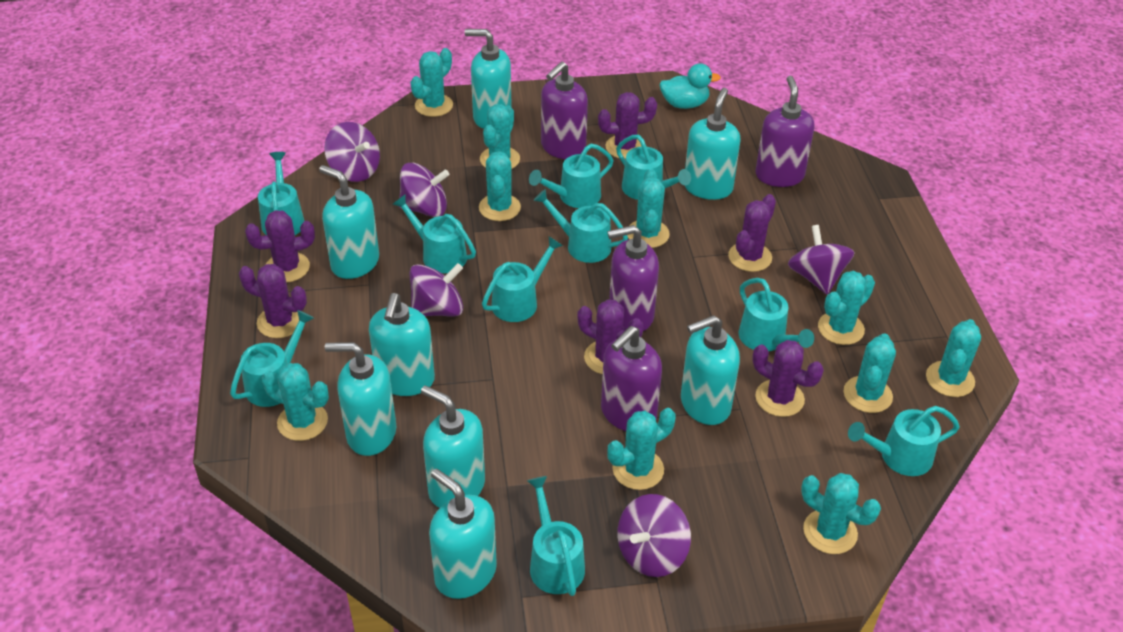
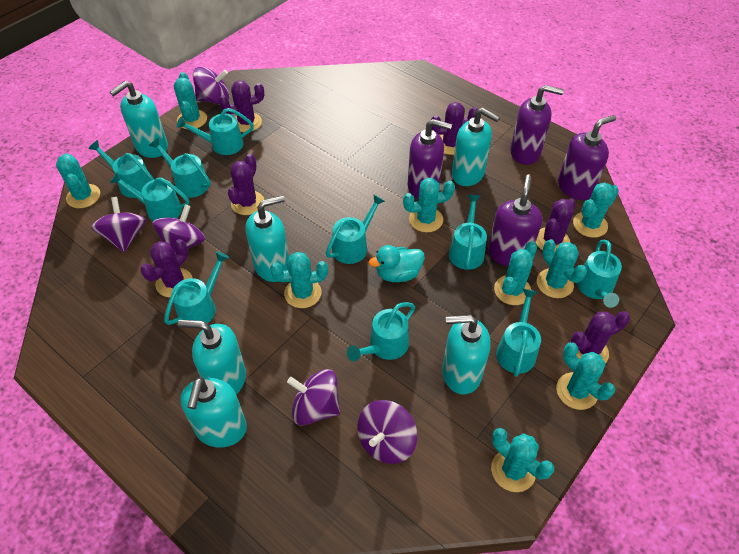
turquoise cactus: [262,363,329,441] [410,48,453,117] [479,151,521,221] [480,104,520,169] [607,408,676,490] [627,169,670,248] [801,473,881,554] [818,271,875,345] [843,333,896,413] [926,319,981,397] = 10 -> [56,153,100,208] [174,72,207,130] [270,252,328,308] [403,178,455,233] [491,428,554,492] [494,241,537,305] [537,239,587,298] [556,343,615,410] [573,182,619,238] = 9
turquoise soap dispenser: [319,165,379,279] [325,342,396,456] [369,293,435,396] [421,385,485,508] [429,468,497,599] [465,29,512,129] [681,315,740,425] [685,88,741,200] = 8 -> [110,81,168,158] [178,320,246,395] [180,377,247,448] [245,195,289,282] [442,315,491,395] [452,108,500,186] = 6

